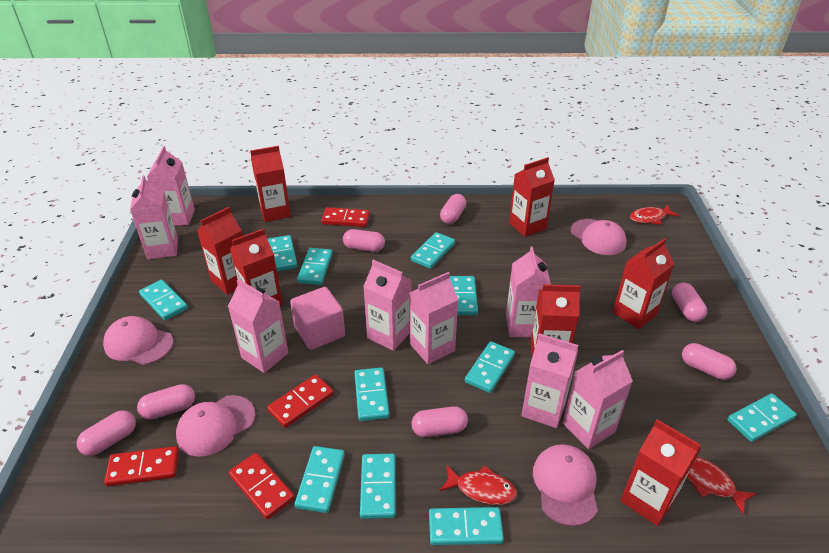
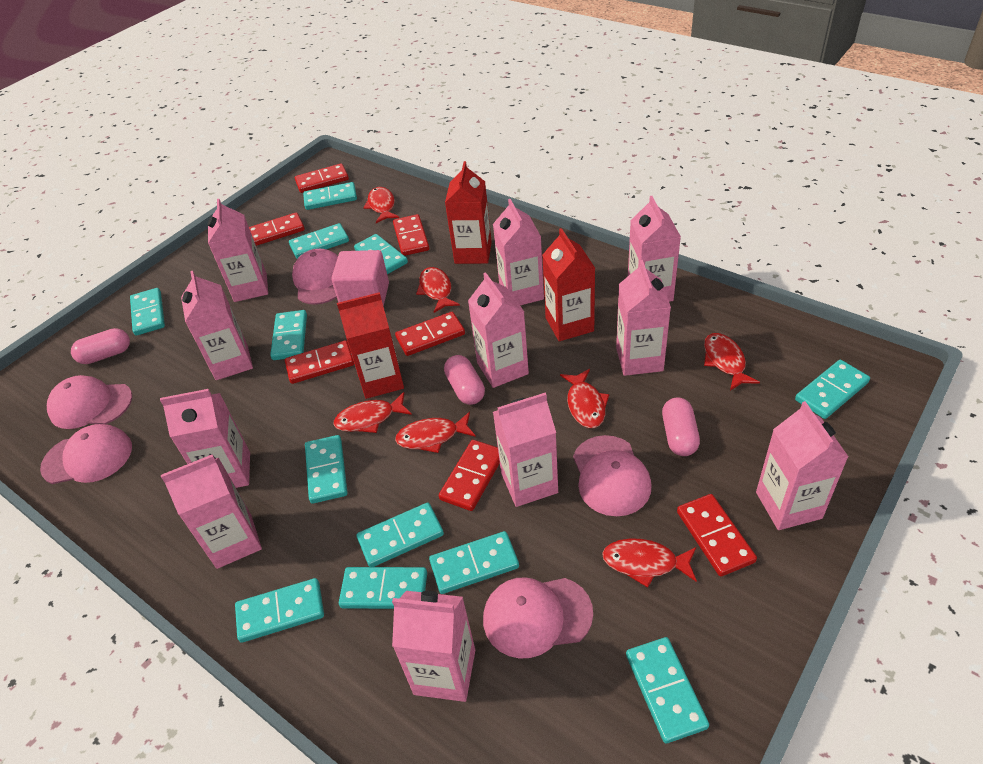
pink cap: [103,316,173,365] [176,395,255,457] [533,444,598,526] [571,219,627,255] = 4 -> [40,424,132,484] [47,375,132,429] [292,249,338,305] [483,577,593,659] [573,435,652,516] = 5
pink capsule: [77,410,136,456] [137,384,195,420] [343,229,385,252] [412,406,468,437] [440,194,466,224] [672,283,707,322] [682,343,736,380] = 7 -> [71,328,130,364] [444,355,485,405] [662,397,700,456] = 3
pink carton: [130,175,178,259] [147,146,195,225] [228,279,289,373] [363,260,411,351] [409,272,458,364] [506,246,551,337] [521,334,578,428] [563,350,633,449] = 8 -> [160,389,250,488] [161,454,262,569] [181,271,253,380] [208,199,268,302] [392,591,475,702] [468,272,529,388] [493,199,544,305] [493,393,558,507] [616,260,671,376] [628,196,681,302] [756,401,849,530] = 11
red carton: [197,207,243,295] [230,229,283,306] [250,146,291,222] [509,157,555,237] [530,284,581,356] [613,238,674,329] [620,419,701,526] = 7 -> [337,292,404,399] [445,161,492,264] [542,228,595,341] = 3
red domino: [104,446,179,486] [229,453,295,520] [267,374,334,428] [321,207,370,227] = 4 -> [249,212,305,246] [285,340,354,384] [295,163,349,193] [393,214,429,256] [395,312,465,356] [439,440,500,511] [677,494,757,577] = 7
red fish: [439,465,517,505] [630,205,679,224] [687,456,757,515] = 3 -> [333,392,412,433] [363,187,399,223] [395,412,476,453] [416,267,460,313] [560,369,609,428] [602,539,697,588] [704,333,760,391] = 7
turquoise domino: [139,280,188,320] [268,235,297,271] [295,446,345,513] [297,248,333,285] [354,367,390,421] [360,454,396,519] [411,232,455,269] [429,507,504,545] [450,276,478,315] [465,341,515,393] [728,393,797,442] = 11 -> [130,288,165,336] [235,578,324,643] [270,310,307,360] [289,223,349,259] [303,182,357,210] [305,435,348,504] [339,567,427,609] [354,234,408,274] [356,503,444,567] [429,531,519,594] [626,637,709,743] [795,360,870,419] = 12

